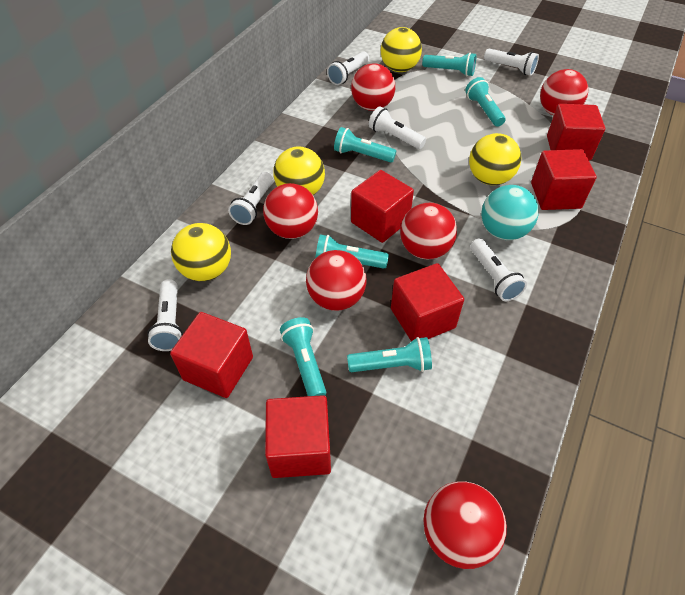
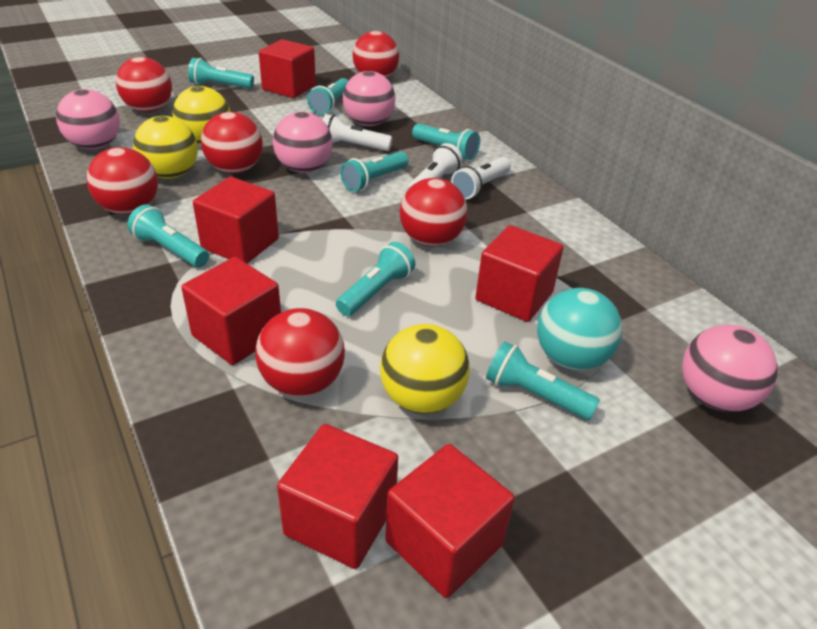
pink ball: none = 0 -> [56,89,120,149] [273,112,333,173] [343,71,396,126] [682,325,778,412] = 4
turquoise flashlight: [280,317,326,396] [315,234,389,269] [334,127,396,162] [347,337,432,372] [422,52,476,76] [465,77,505,127] = 6 -> [127,204,209,267] [188,58,254,89] [307,78,348,115] [336,242,415,316] [340,151,409,192] [412,124,480,160] [486,342,600,420] = 7
white flashlight: [147,279,183,351] [228,172,273,225] [327,51,369,85] [369,106,426,149] [470,238,527,301] [484,49,539,76] = 6 -> [323,114,392,151] [406,143,463,191] [451,157,511,199] = 3
yellow ball: [171,223,231,281] [273,146,325,195] [381,27,422,72] [469,133,521,185] = 4 -> [133,116,198,179] [172,86,231,144] [380,324,470,414] = 3

